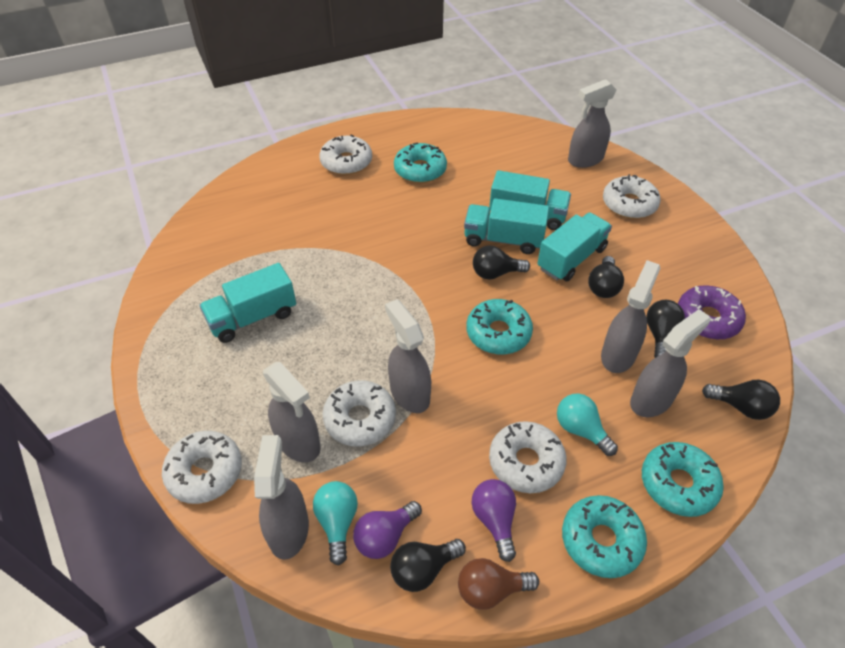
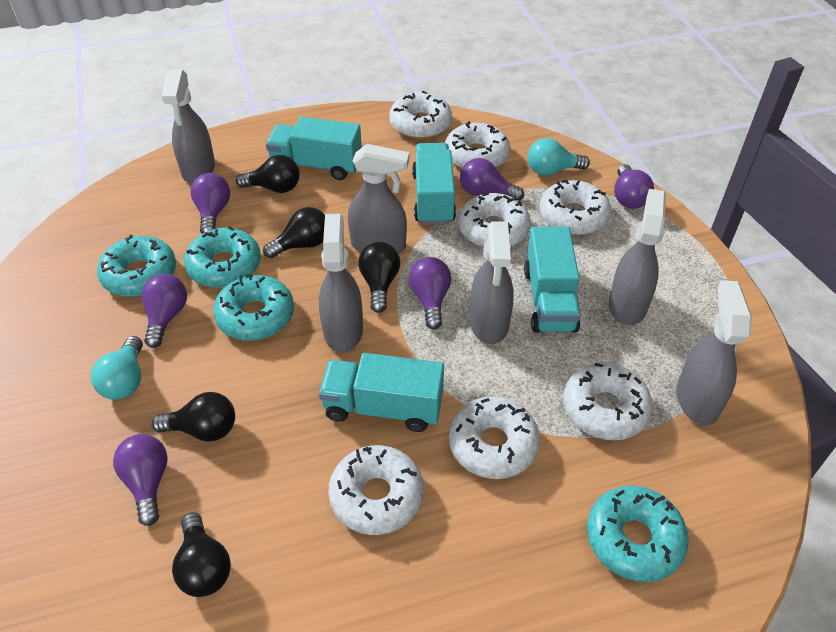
brown light bulb: [458,558,539,609] = 1 -> none = 0
purple donut: [678,285,746,340] = 1 -> none = 0
purple light bulb: [353,501,422,559] [472,479,516,562] = 2 -> [113,434,168,526] [142,274,187,348] [190,173,230,234] [409,257,451,329] [460,158,524,201] [614,164,654,209] = 6
white donut: [162,431,242,504] [320,134,372,175] [322,380,396,447] [489,421,567,493] [603,174,661,219] = 5 -> [328,445,424,535] [389,91,452,139] [445,121,510,168] [449,397,540,479] [459,193,531,247] [539,180,611,235] [563,363,653,440] = 7

